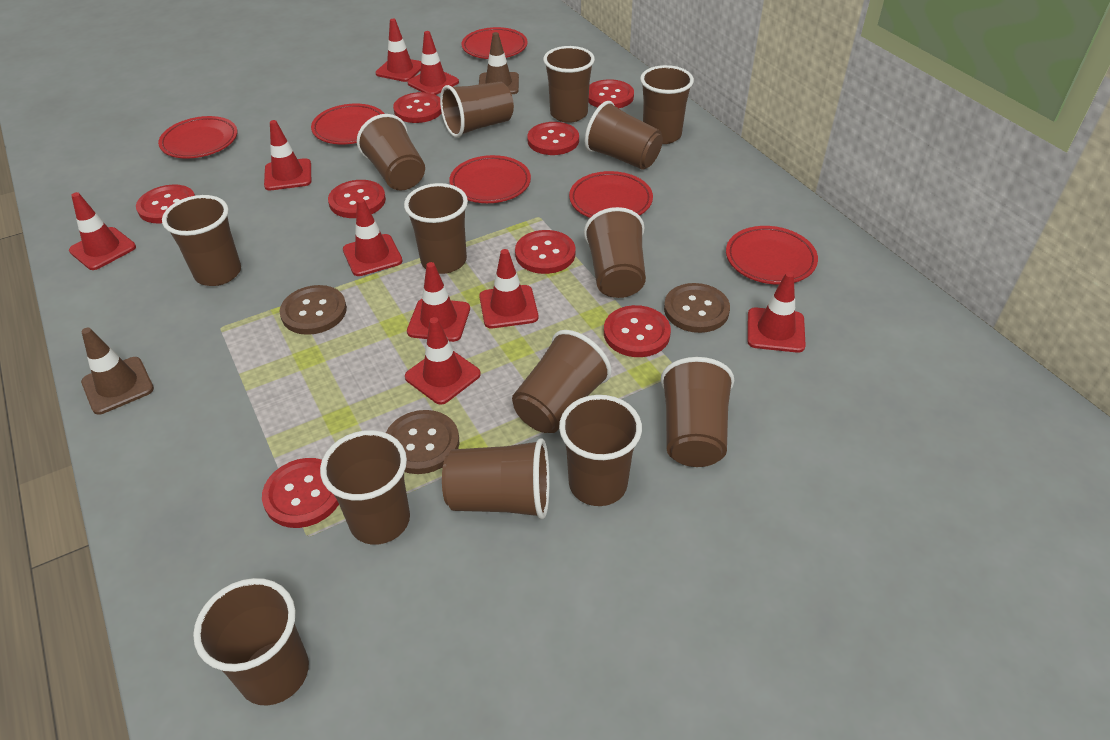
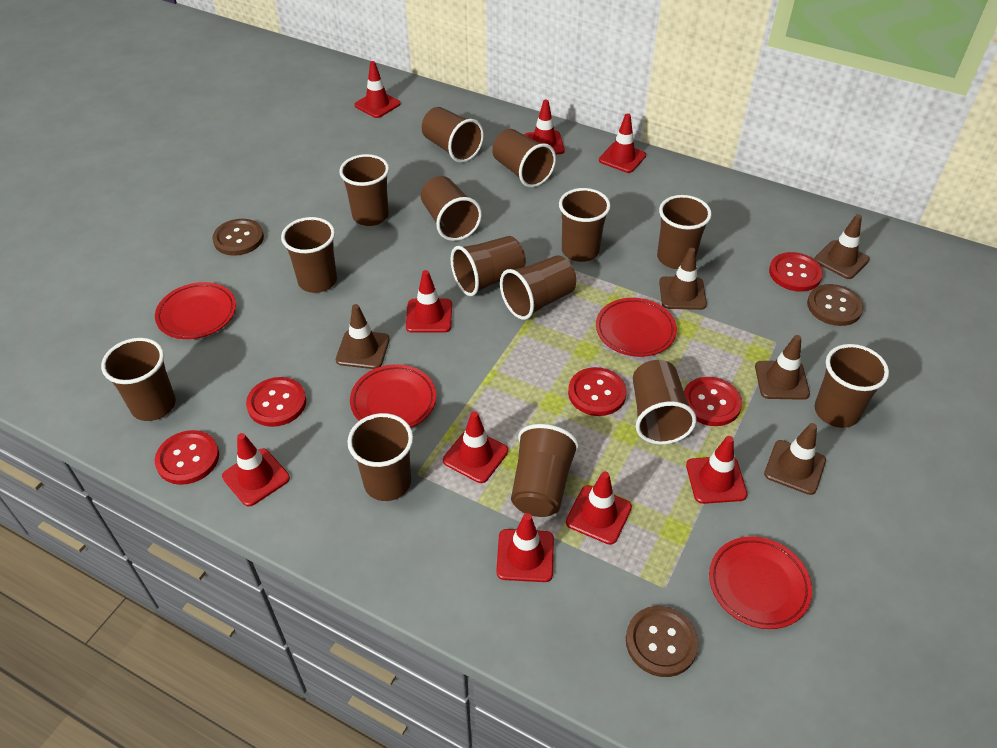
brown traffic cone: [81,328,154,415] [479,32,519,94] = 2 -> [336,304,390,369] [659,248,707,310] [755,335,810,400] [764,423,826,495] [814,214,870,279] = 5
red button: [136,184,195,223] [262,458,339,528] [328,180,386,218] [393,92,442,123] [515,230,575,274] [527,122,579,155] [588,79,634,108] [604,305,671,357] = 8 -> [155,430,219,485] [246,377,306,427] [568,367,627,416] [684,377,742,426] [769,252,823,292] = 5
red plate: [158,116,237,159] [311,104,385,144] [449,155,531,203] [461,27,528,59] [569,171,653,218] [726,226,818,285] = 6 -> [155,282,236,339] [350,364,436,428] [596,298,677,357] [709,537,812,629] = 4

